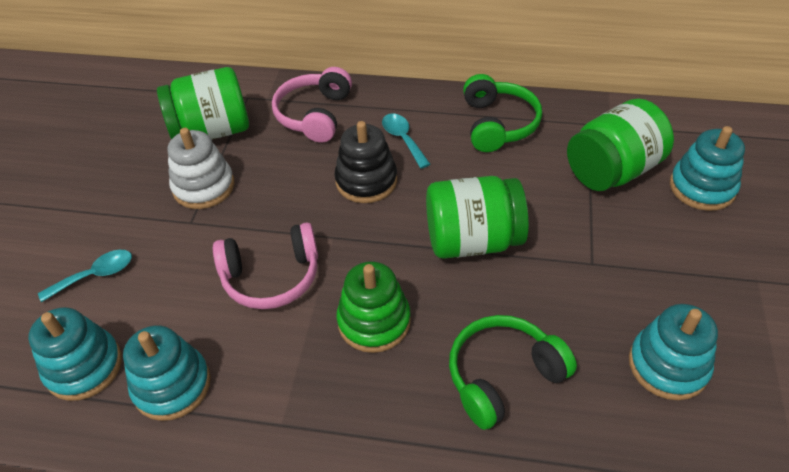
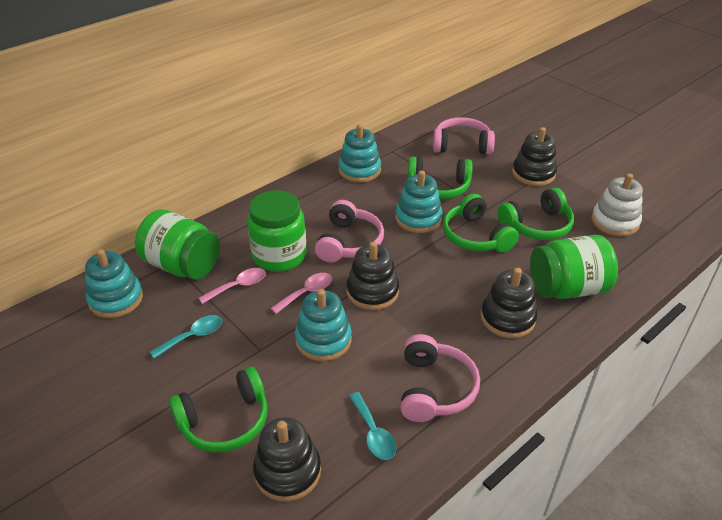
black stacking toy: [334,121,397,203] = 1 -> [253,417,321,502] [346,241,399,310] [481,268,537,338] [512,127,557,186] = 4
green headphones: [449,315,577,430] [463,74,542,152] = 2 -> [169,367,268,452] [408,157,473,199] [443,193,519,252] [497,188,574,240] = 4
green stacking toy: [336,261,411,353] = 1 -> none = 0
pink headphones: [213,222,318,309] [272,67,352,142] = 2 -> [315,200,384,263] [401,334,480,422] [433,117,495,155] = 3
pink spoon: none = 0 -> [199,268,266,304] [270,273,332,314] = 2

